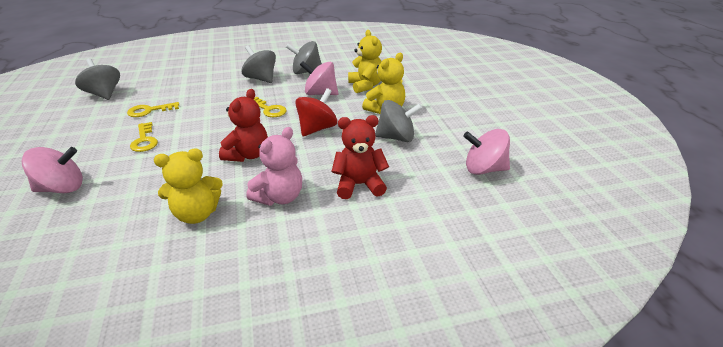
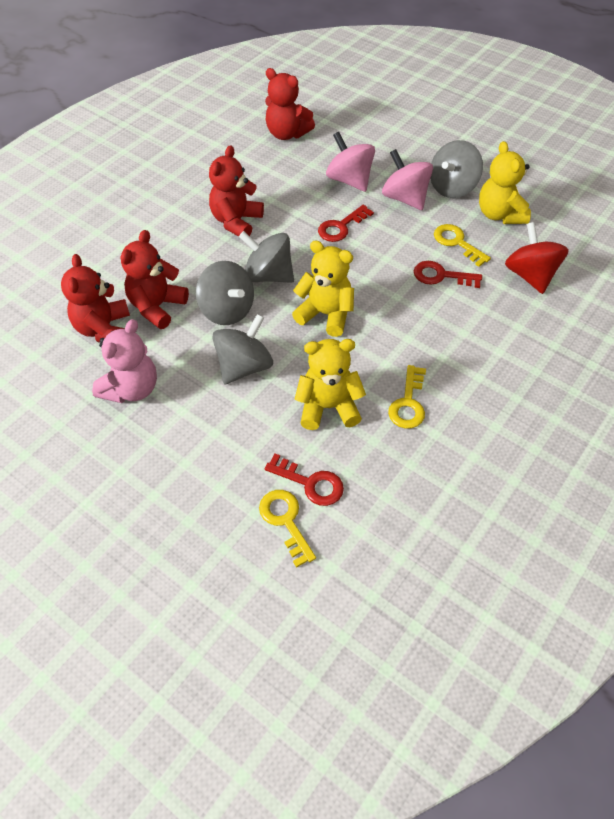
pink spinning top: [22,147,83,193] [300,61,338,95] [463,129,510,175] = 3 -> [326,132,375,192] [382,149,433,210] = 2
red key: none = 0 -> [265,453,344,506] [318,205,374,242] [414,261,482,288] = 3
red teddy bear: [219,89,268,162] [331,115,389,199] = 2 -> [61,254,130,342] [120,230,189,329] [209,145,264,237] [265,68,315,140] = 4

